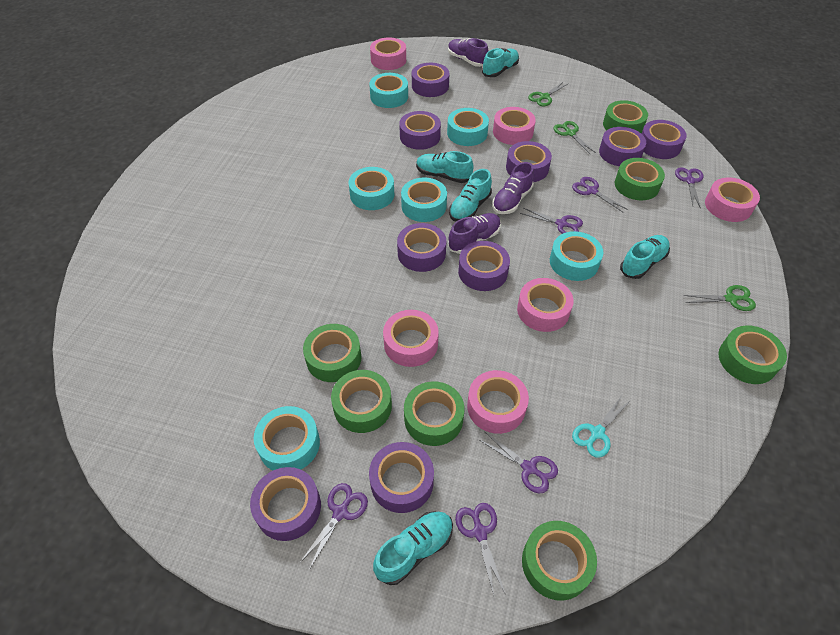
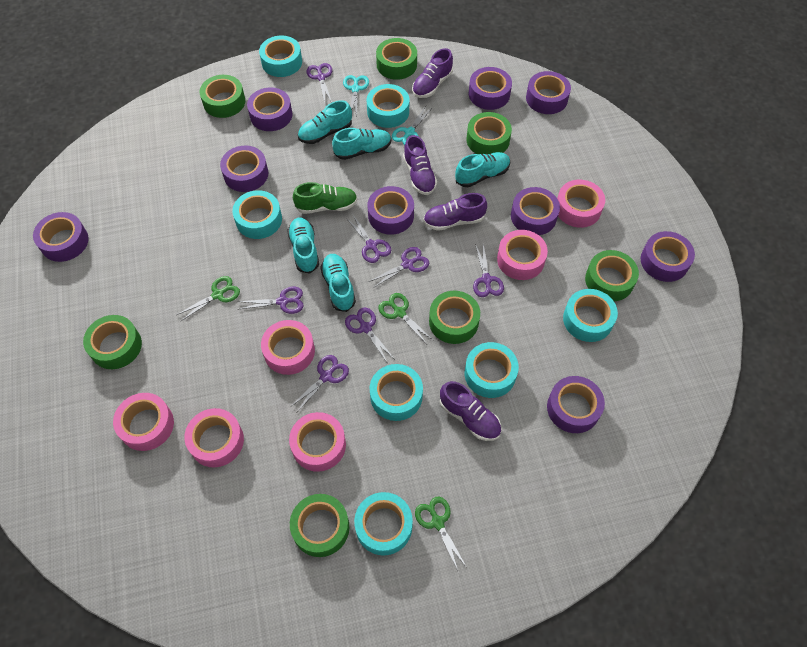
green shoe: none = 0 -> [293,182,358,214] = 1
purple scissors: [300,483,368,570] [455,503,506,595] [479,432,558,494] [520,208,583,234] [572,177,628,213] [675,167,703,209] = 6 -> [237,287,303,314] [290,355,349,412] [306,63,332,103] [345,307,394,362] [346,215,391,263] [369,247,429,288] [473,243,504,297] = 7
purple shoe: [448,38,488,67] [448,213,501,254] [492,162,534,214] = 3 -> [403,135,437,195] [412,48,453,98] [423,193,487,231] [440,381,501,441] = 4
turquoise scissors: [572,395,631,458] = 1 -> [343,75,369,117] [392,106,433,145] = 2
turquoise tape: [254,406,320,470] [349,167,394,210] [369,73,408,108] [401,177,447,222] [447,108,489,146] [550,231,603,281] = 6 -> [232,190,282,239] [259,36,302,77] [354,492,413,555] [367,84,409,128] [370,364,423,421] [465,342,519,398] [563,289,618,342] = 7

